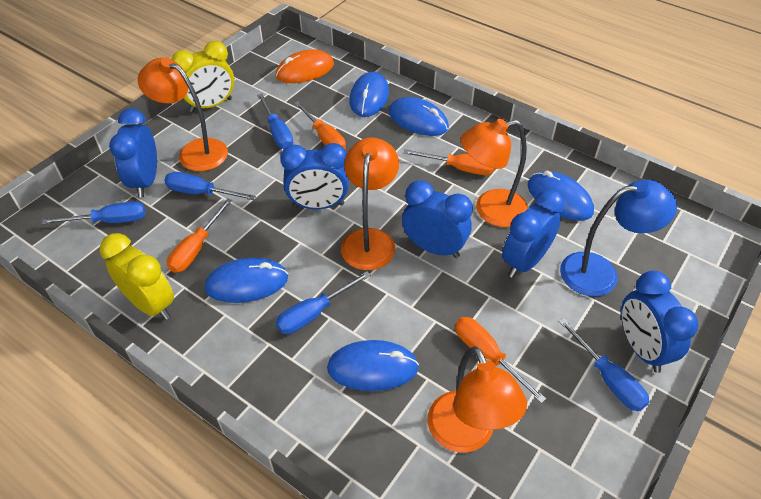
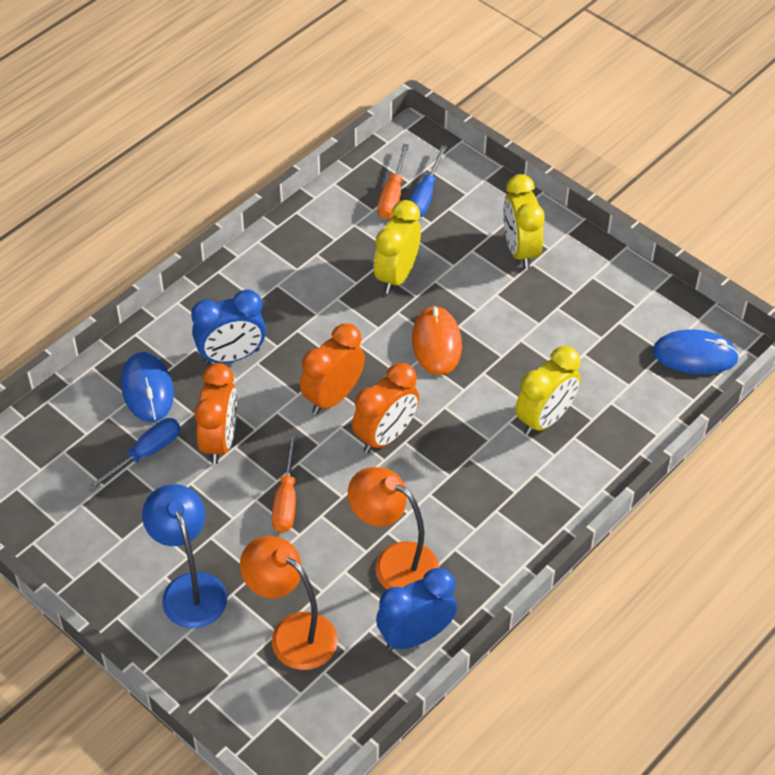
blue clock: [109,108,157,198] [280,143,349,209] [402,180,473,258] [502,189,564,278] [621,271,698,373] = 5 -> [191,290,266,364] [376,568,457,650] = 2
blue mouse: [205,258,288,303] [327,340,419,391] [349,72,389,117] [389,97,449,136] [528,171,594,221] = 5 -> [121,352,174,422] [653,330,739,374] = 2
blue screwdriver: [42,201,146,224] [164,172,256,200] [257,94,293,149] [276,271,371,334] [558,318,649,411] = 5 -> [87,418,180,492] [409,145,447,217] = 2
orange clock: none = 0 -> [194,363,237,464] [300,323,365,414] [352,363,419,453] = 3
orange lamp: [138,57,228,171] [341,138,399,270] [428,346,527,453] [461,118,528,227] = 4 -> [240,536,338,670] [348,467,439,589] = 2
orange screwdriver: [167,198,232,273] [294,101,346,149] [403,149,494,175] [455,317,546,403] = 4 -> [272,434,297,533] [378,144,409,219] = 2
yellow clock: [100,233,174,320] [171,41,234,112] = 2 -> [374,200,421,294] [503,174,545,269] [515,346,581,436] = 3

